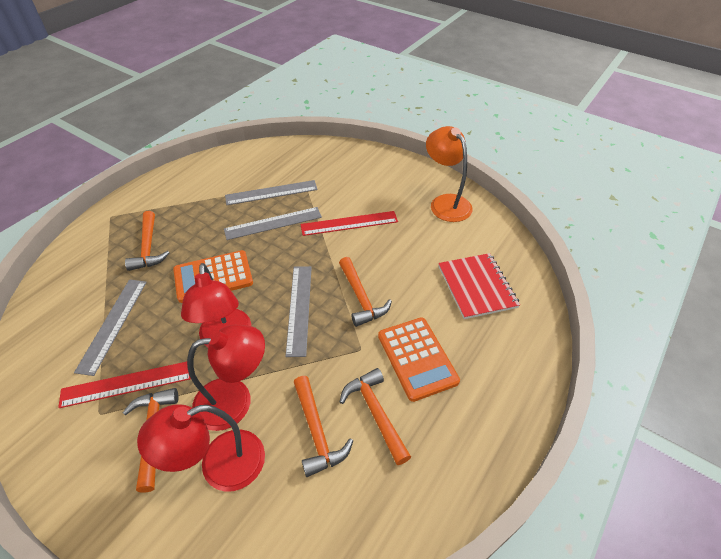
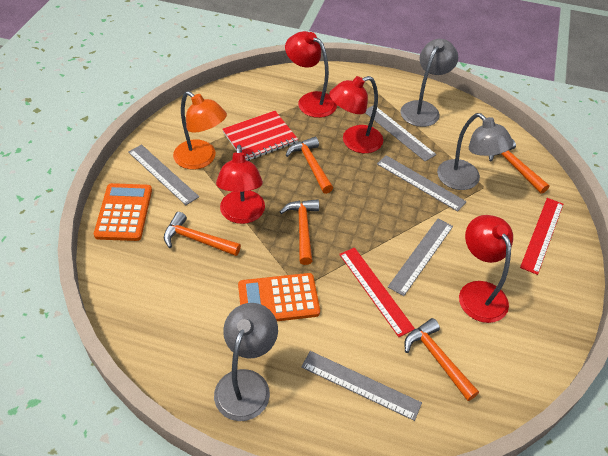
grey lamp: none = 0 -> [214,303,278,421] [400,39,458,127] [437,113,514,190] = 3
grey ruler: [74,280,147,376] [224,207,322,240] [225,180,318,205] [286,266,312,357] = 4 -> [128,144,199,205] [301,351,422,421] [365,105,436,161] [377,155,467,212] [388,219,453,296] = 5
red lamp: [137,404,265,492] [181,263,251,347] [187,325,265,431] = 3 -> [216,145,265,224] [285,31,337,118] [329,76,383,153] [459,215,513,323] = 4

